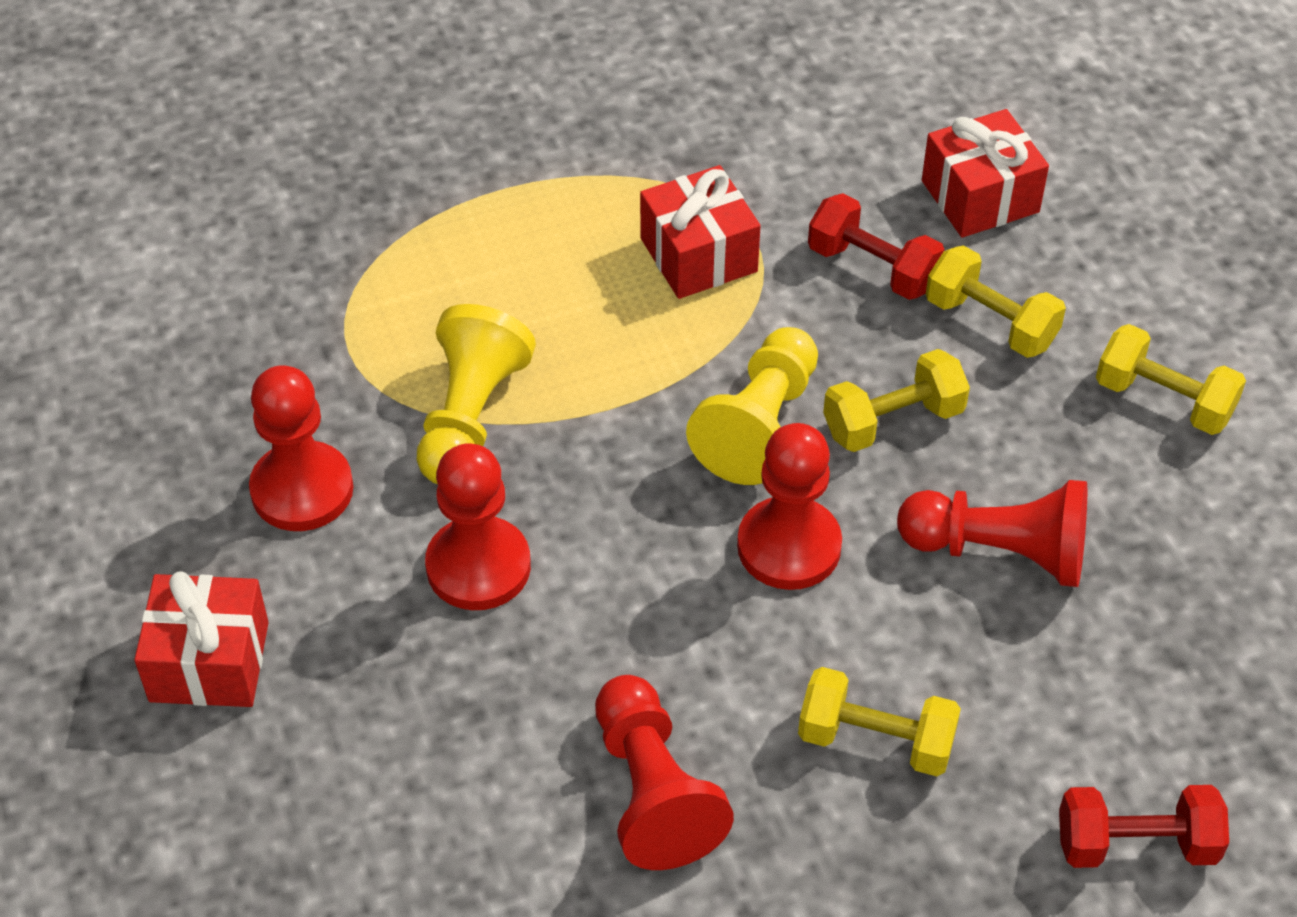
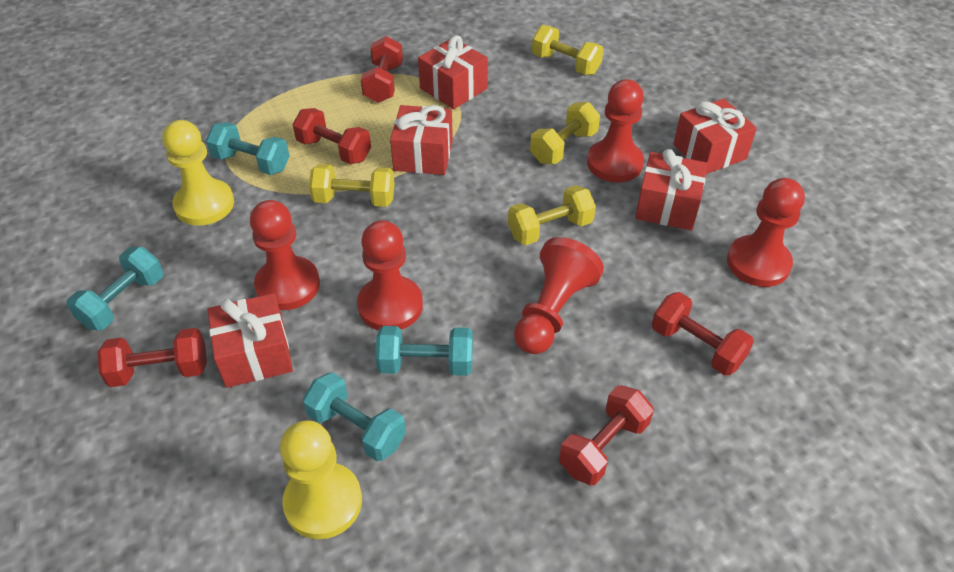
red dumbbell: [808,193,945,300] [1059,785,1229,868] = 2 -> [97,328,207,387] [293,108,371,164] [361,36,403,103] [559,385,654,485] [652,292,754,376] = 5
red gift: [134,571,269,707] [640,165,761,299] [922,109,1049,238] = 3 -> [208,293,293,388] [390,105,453,175] [418,35,488,109] [635,149,708,230] [673,99,757,174] = 5
turquoise dumbbell: none = 0 -> [67,247,163,330] [206,122,290,175] [303,372,406,461] [375,326,473,376] = 4

